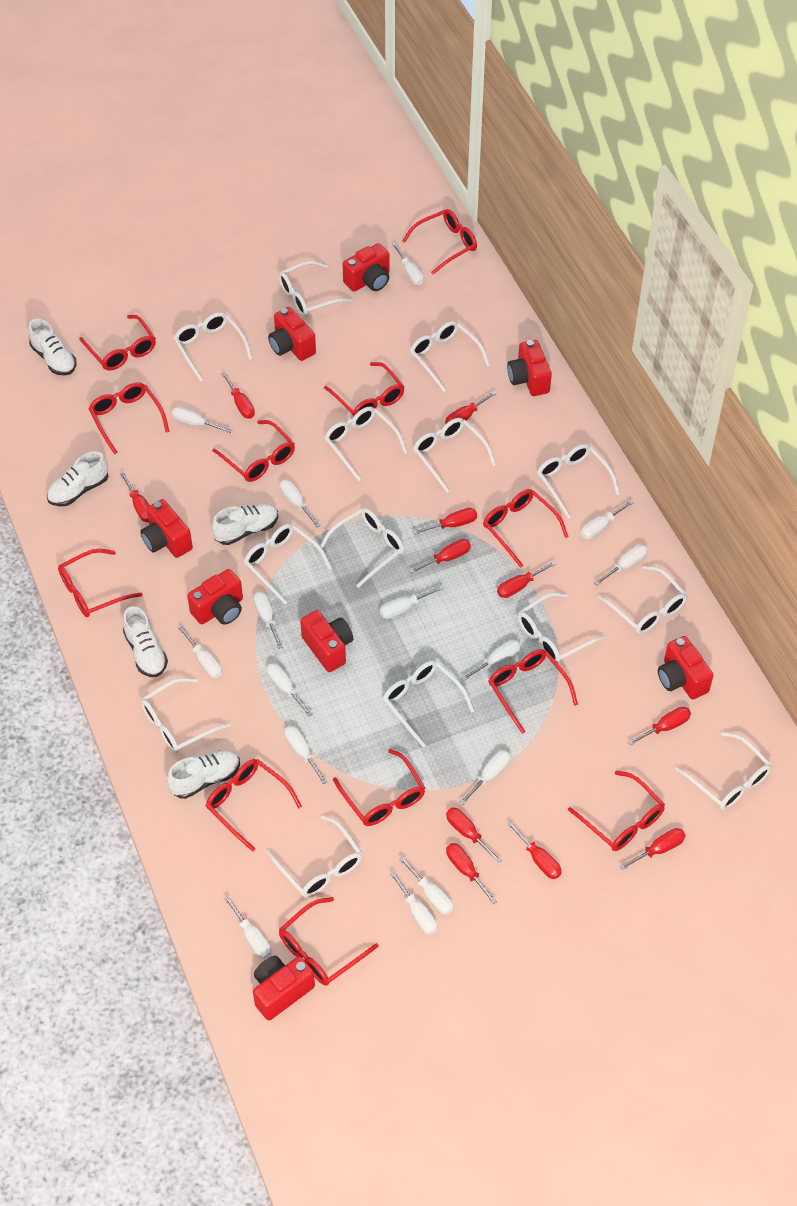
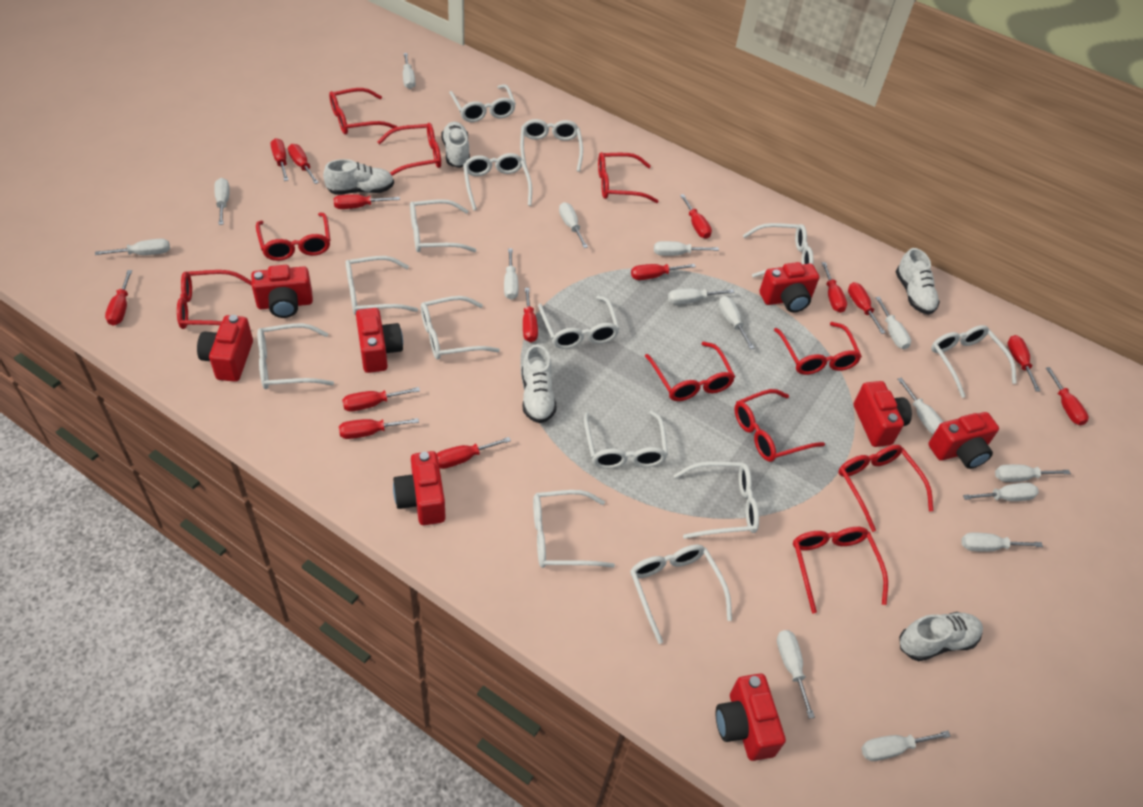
red glasses: [58,549,143,617] [79,315,156,371] [88,382,170,454] [206,759,302,852] [212,420,295,482] [279,897,378,986] [324,362,405,417] [333,749,425,826] [402,209,477,274] [483,489,569,568] [488,649,578,734] [568,771,665,851] = 12 -> [177,270,252,329] [256,212,330,261] [329,88,397,134] [377,123,441,176] [598,152,658,203] [645,342,735,401] [734,389,825,462] [774,322,862,375] [793,527,888,613] [838,445,933,532] = 10
red screwdriver: [120,472,150,522] [221,372,255,419] [409,539,471,573] [413,508,477,535] [445,391,497,424] [446,807,502,863] [446,843,497,904] [497,561,556,598] [507,821,562,879] [619,828,686,870] [628,707,691,746] = 11 -> [105,270,132,326] [271,138,289,181] [288,144,319,184] [333,194,400,209] [339,418,419,439] [342,387,420,411] [437,437,511,469] [523,288,538,342] [631,264,696,280] [680,194,712,239] [821,262,847,313] [848,282,886,334] [1007,335,1040,391] [1046,367,1089,426] = 14

